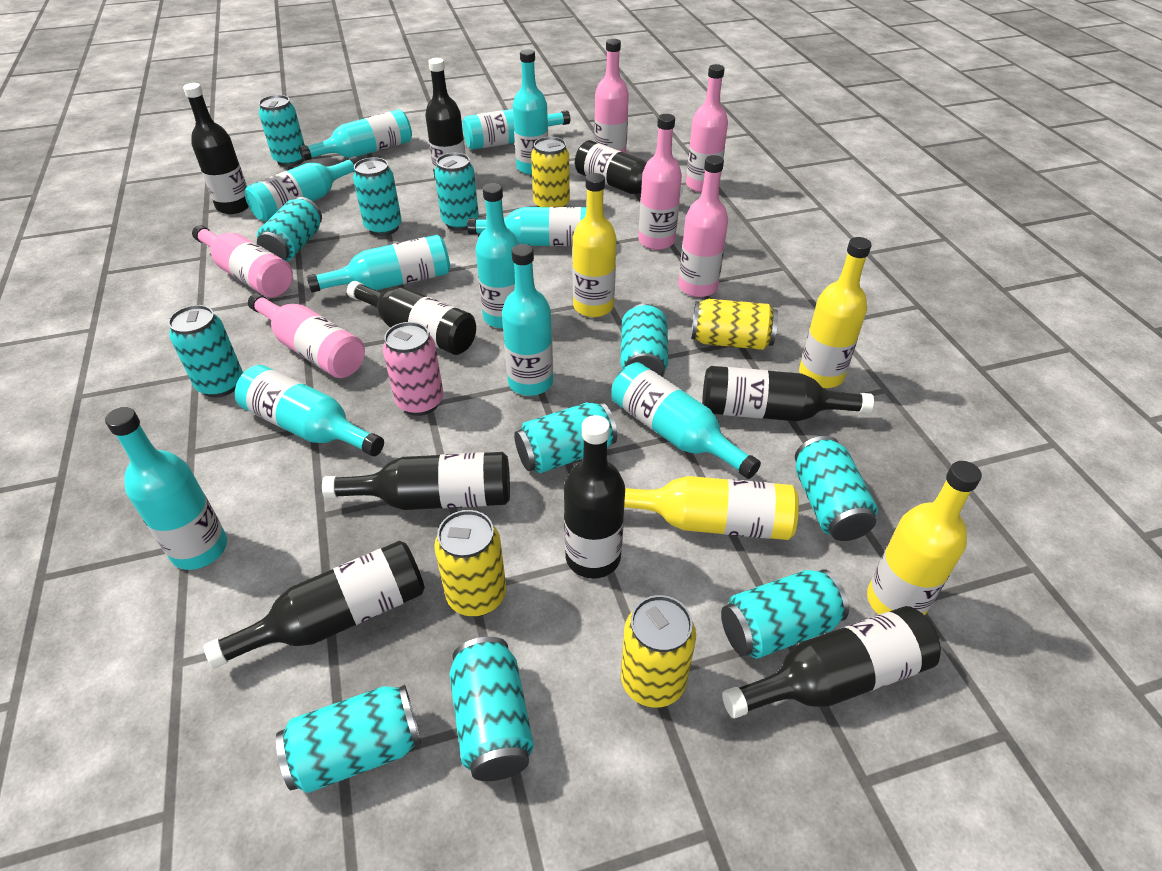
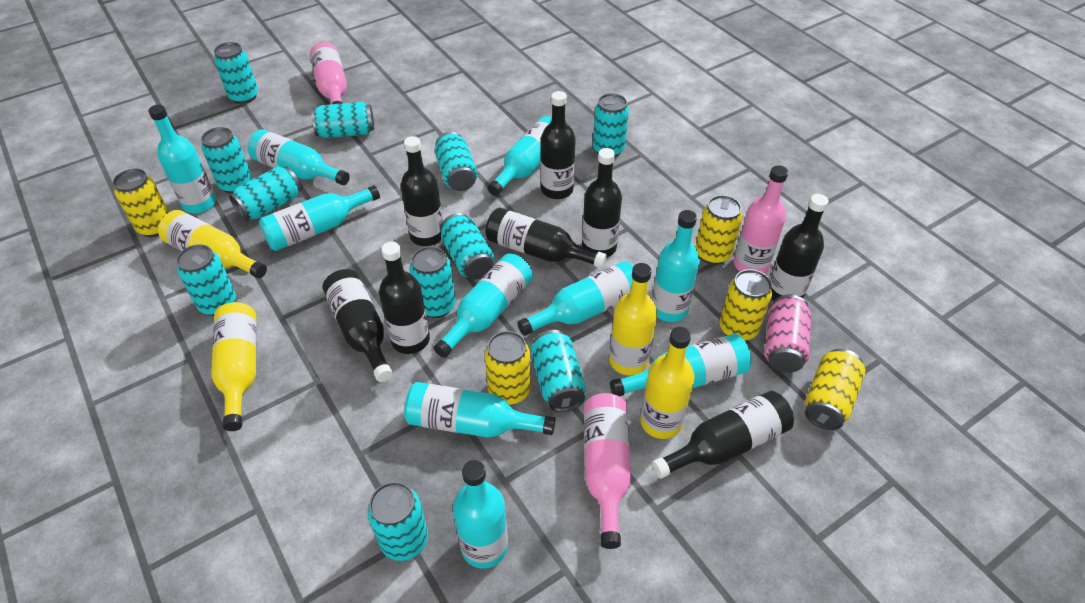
black bottle: [183,83,249,214] [204,541,425,669] [322,452,510,510] [347,281,476,355] [425,58,466,178] [564,415,625,579] [575,140,683,197] [702,366,874,421] [722,606,941,719] = 9 -> [323,269,393,382] [379,242,430,354] [401,136,443,246] [485,207,607,268] [541,91,576,199] [582,148,622,257] [652,391,794,479] [770,194,829,300] = 8
pink bottle: [192,225,293,298] [248,293,365,378] [594,39,629,153] [638,114,682,250] [678,155,728,297] [686,64,728,193] = 6 -> [310,42,347,104] [584,393,631,549] [734,165,788,274] = 3
turquoise bottle: [105,407,227,570] [235,365,384,456] [245,156,360,221] [299,109,412,161] [307,235,450,293] [462,109,570,150] [467,207,587,246] [475,183,519,328] [502,244,553,396] [513,49,548,175] [611,362,761,479] = 11 -> [148,105,216,213] [248,129,350,185] [259,185,380,251] [404,382,555,438] [433,254,533,358] [453,460,508,569] [487,116,552,196] [517,261,634,336] [610,334,751,396] [652,210,700,322] = 10
yellow can: [434,510,506,617] [531,137,570,207] [621,595,696,708] [691,299,778,350] = 4 -> [113,169,169,237] [485,331,531,405] [695,195,742,265] [719,269,772,341] [805,349,866,430] = 5

